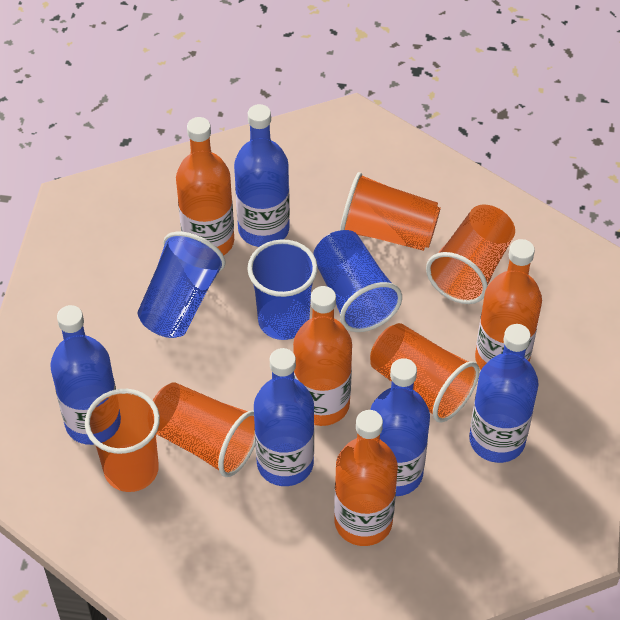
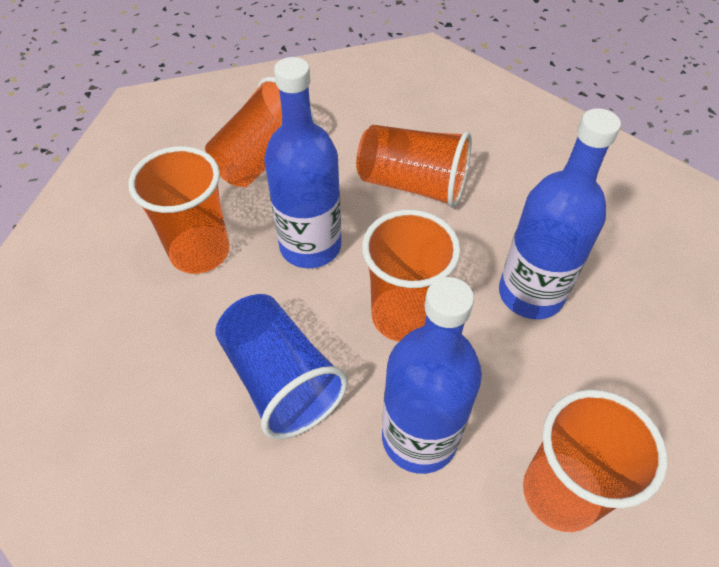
blue bottle: [50,305,116,445] [234,104,290,247] [254,348,314,486] [370,358,430,496] [469,324,538,463] = 5 -> [264,57,341,268] [382,277,482,474] [499,108,621,319] = 3
blue cup: [137,232,226,338] [248,239,318,340] [313,230,402,332] = 3 -> [215,294,348,439] = 1
orange bottle: [176,117,234,256] [293,286,352,426] [334,410,398,546] [475,239,542,370] = 4 -> none = 0

